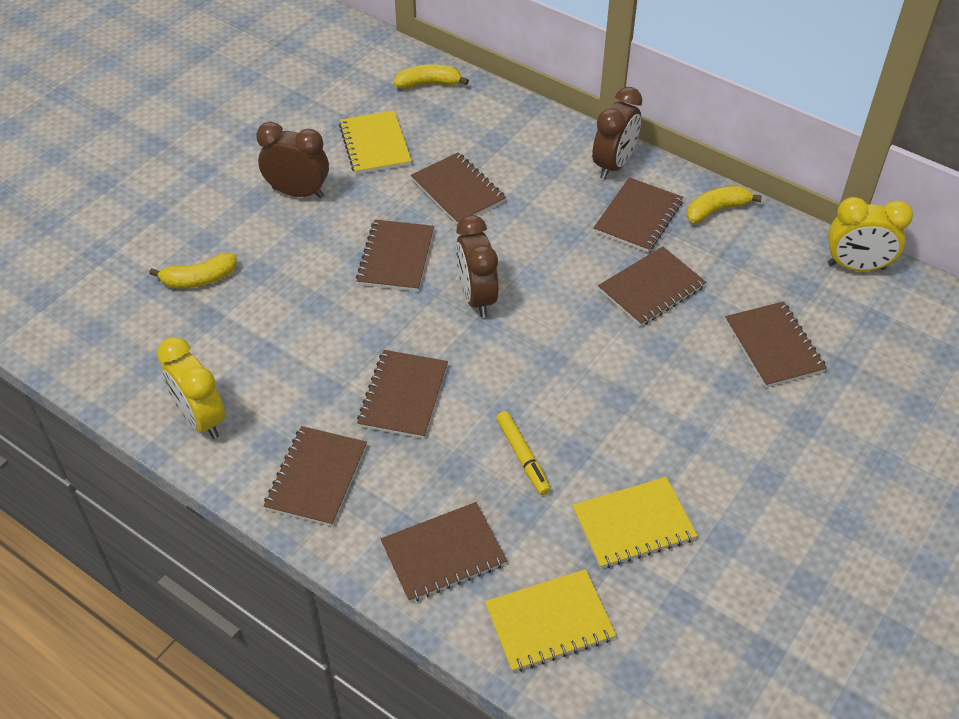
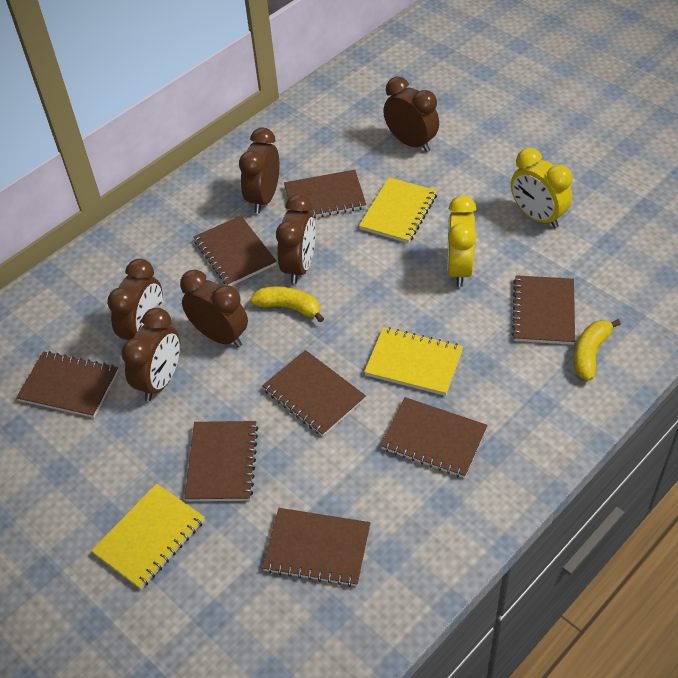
brown clock: [256,122,329,198] [456,215,499,317] [592,87,642,179] = 3 -> [107,259,163,340] [121,308,180,401] [180,270,248,348] [239,128,280,214] [276,194,316,284] [383,77,439,152] = 6
yellow banana: [149,253,237,288] [394,64,469,89] [687,186,762,223] = 3 -> [250,286,324,322] [574,319,621,381] = 2
yellow marker: [496,411,550,495] = 1 -> none = 0

